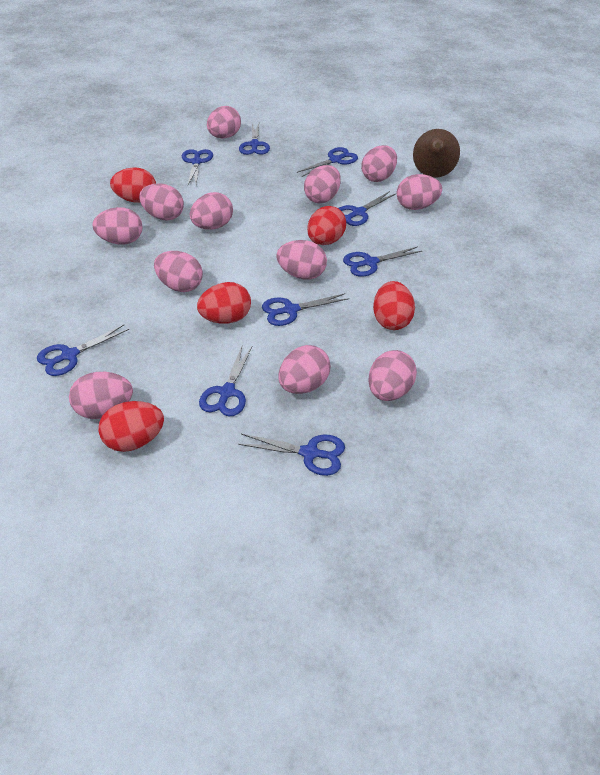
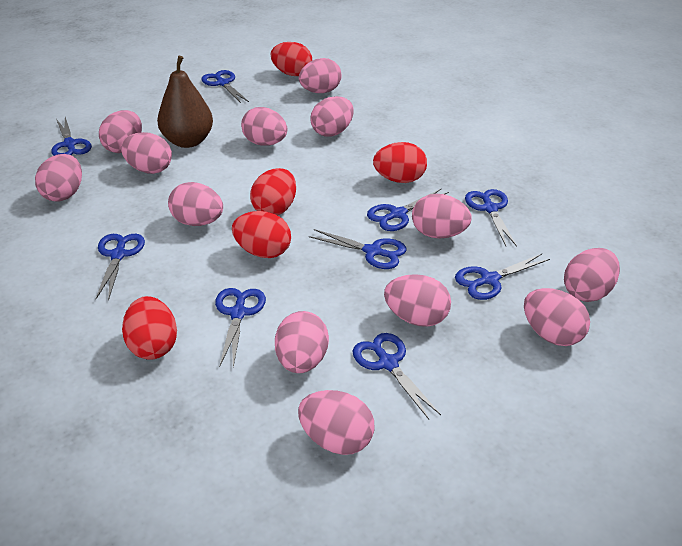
pink egg: [69,372,133,419] [92,207,143,244] [139,183,184,221] [154,251,203,292] [190,192,233,230] [207,106,241,139] [276,240,327,280] [279,345,331,394] [304,165,341,204] [361,145,397,182] [368,350,417,401] [397,174,442,210] = 12 -> [35,154,82,202] [99,110,142,153] [121,132,172,174] [168,182,223,226] [241,107,287,146] [275,311,329,373] [298,390,375,455] [299,58,342,93] [311,96,354,137] [384,274,451,327] [412,194,472,239] [524,288,590,346] [564,248,620,302] = 13

